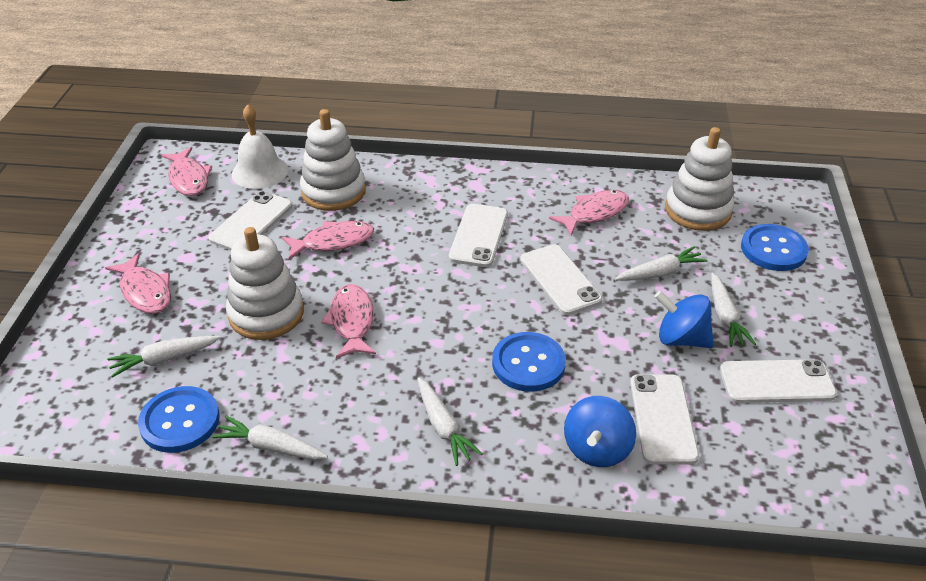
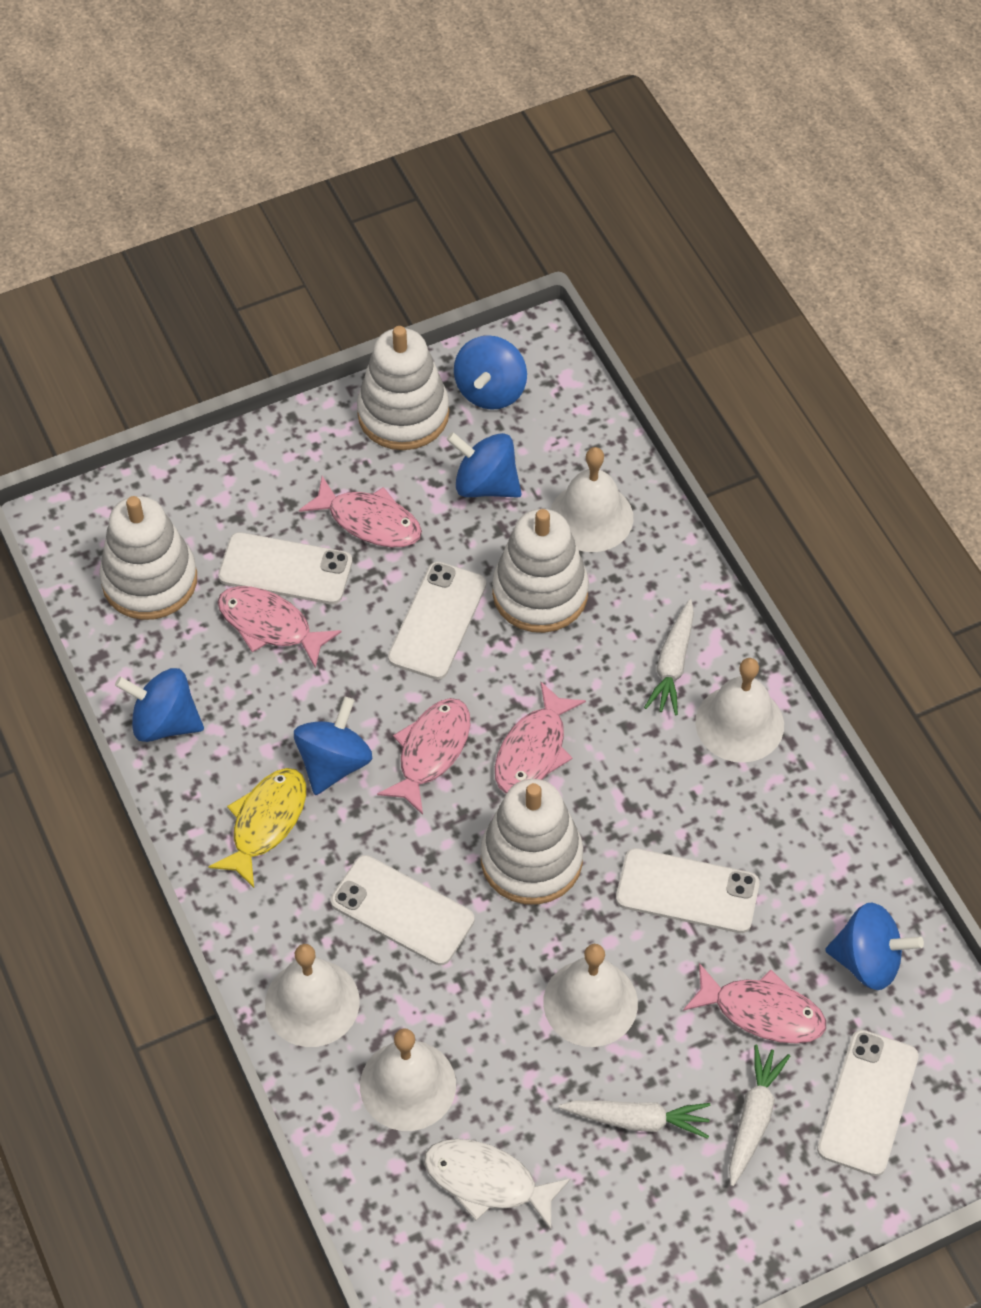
blue button: [138,386,220,453] [492,332,566,392] [741,224,809,271] = 3 -> none = 0
blue spinning top: [564,396,636,467] [654,291,714,348] = 2 -> [115,668,204,742] [294,697,372,795] [447,432,522,498] [454,335,527,410] [825,903,924,990] = 5
white bell: [232,105,288,189] = 1 -> [265,944,360,1047] [360,1028,456,1131] [543,944,638,1047] [550,447,633,552] [696,658,784,763] = 5
white carrot: [107,336,221,378] [212,416,328,460] [417,378,483,466] [615,247,707,281] [711,273,756,347] = 5 -> [559,1100,710,1139] [644,599,694,715] [729,1045,790,1187] = 3
white fish: none = 0 -> [424,1139,571,1230] = 1
white stacking toy: [226,227,304,340] [300,109,366,211] [665,127,734,231] = 3 -> [99,496,197,620] [357,326,449,450] [480,779,583,905] [492,509,589,633] = 4
yellow fish: none = 0 -> [208,768,306,888] = 1

